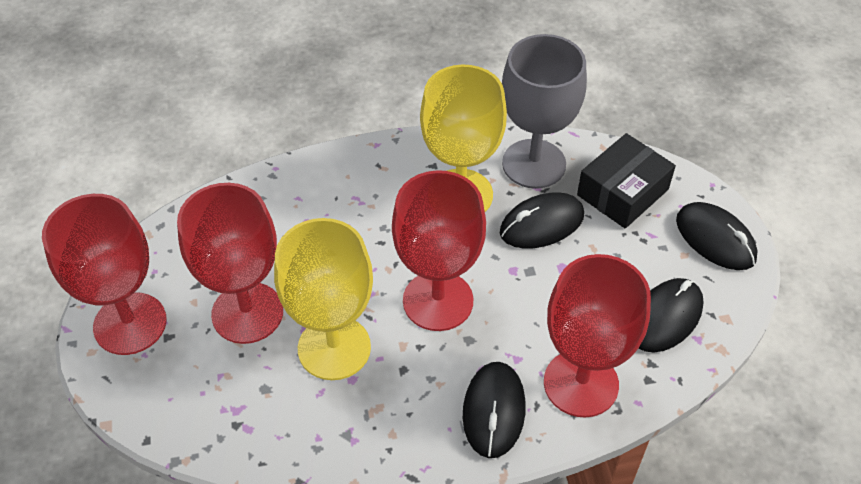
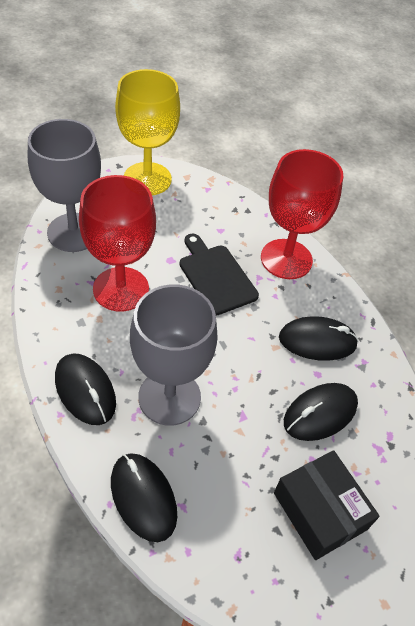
black cutting board: none = 0 -> [180,234,259,316] = 1
grey goblet: [502,34,587,189] = 1 -> [28,119,101,252] [130,284,218,426] = 2
red goblet: [42,194,167,355] [177,183,283,344] [392,170,486,331] [544,254,651,418] = 4 -> [79,175,156,312] [261,149,344,279] = 2
yellow goblet: [274,218,373,380] [420,65,507,212] = 2 -> [115,69,180,195] = 1

